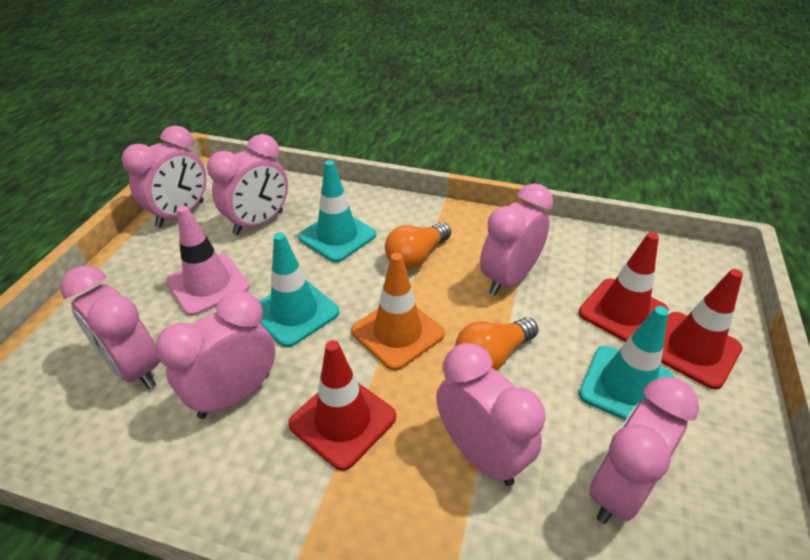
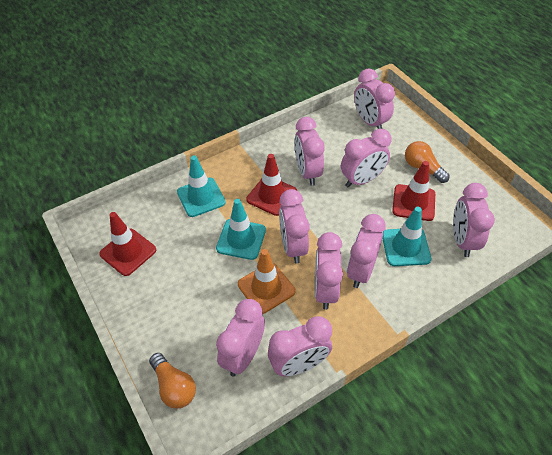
pink clock: [60,266,160,389] [121,125,206,228] [155,291,275,419] [207,134,288,235] [436,343,545,486] [480,183,553,296] [589,377,699,524] = 7 -> [216,299,265,376] [268,316,332,376] [279,189,310,264] [294,117,325,186] [315,232,343,310] [341,129,391,188] [347,214,386,288] [354,68,395,129] [453,183,495,257] = 9
pink traffic cone: [166,206,250,316] = 1 -> none = 0

